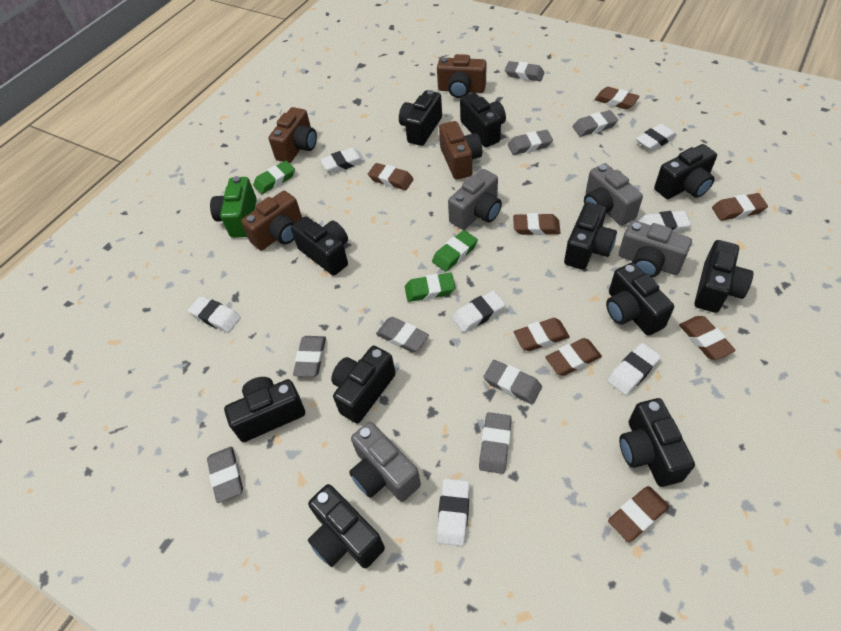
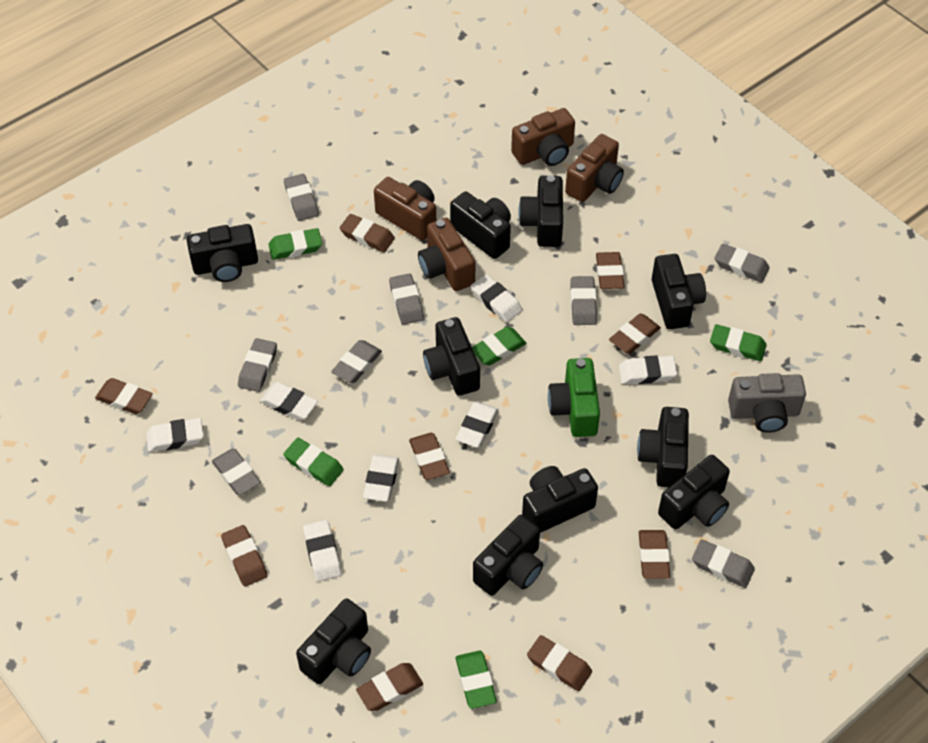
black camera: [224,377,305,442] [291,216,348,276] [308,484,385,568] [331,346,396,424] [399,90,442,146] [460,92,506,147] [564,202,617,270] [606,263,674,336] [619,398,695,487] [654,144,717,199] [694,240,753,313] = 11 -> [187,224,258,282] [296,598,371,684] [423,317,480,396] [450,192,511,259] [473,515,543,596] [518,175,563,247] [522,466,598,533] [637,407,689,487] [652,254,706,329] [658,455,730,529] = 10
brown eraser: [368,163,413,190] [513,213,560,235] [514,318,570,351] [545,338,602,376] [595,87,640,109] [608,486,669,542] [679,316,736,360] [712,193,768,221] = 8 -> [95,378,153,414] [221,525,267,587] [340,214,395,252] [356,663,423,711] [409,433,450,480] [527,635,592,691] [596,252,625,289] [609,313,661,354] [639,530,670,579] = 9
green eraser: [253,161,295,194] [405,273,455,302] [432,230,478,272] = 3 -> [268,228,322,260] [283,438,344,486] [456,651,497,709] [472,327,526,366] [710,324,767,361] = 5
grey camera: [349,422,421,502] [448,169,502,230] [584,163,643,226] [619,220,692,278] = 4 -> [728,373,806,433] = 1

